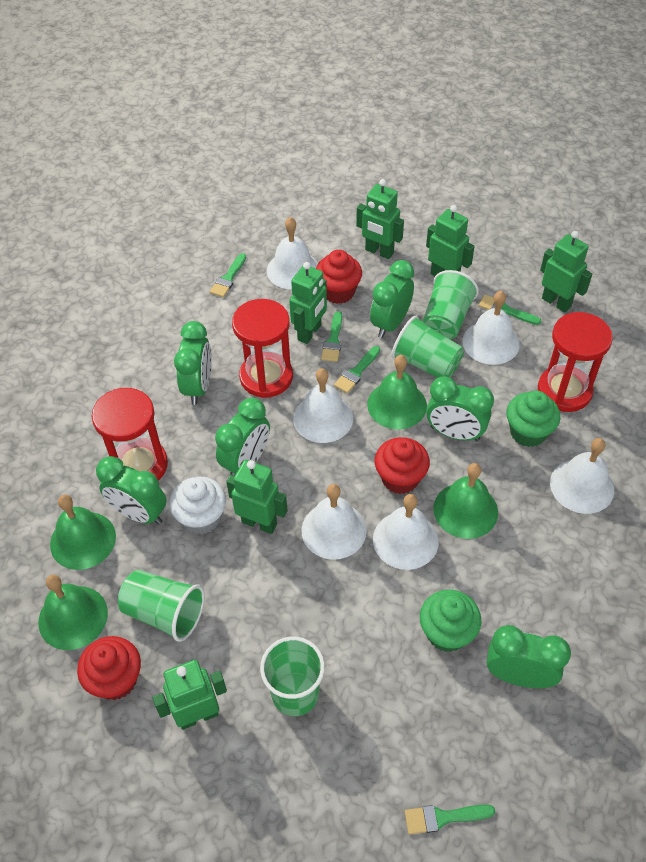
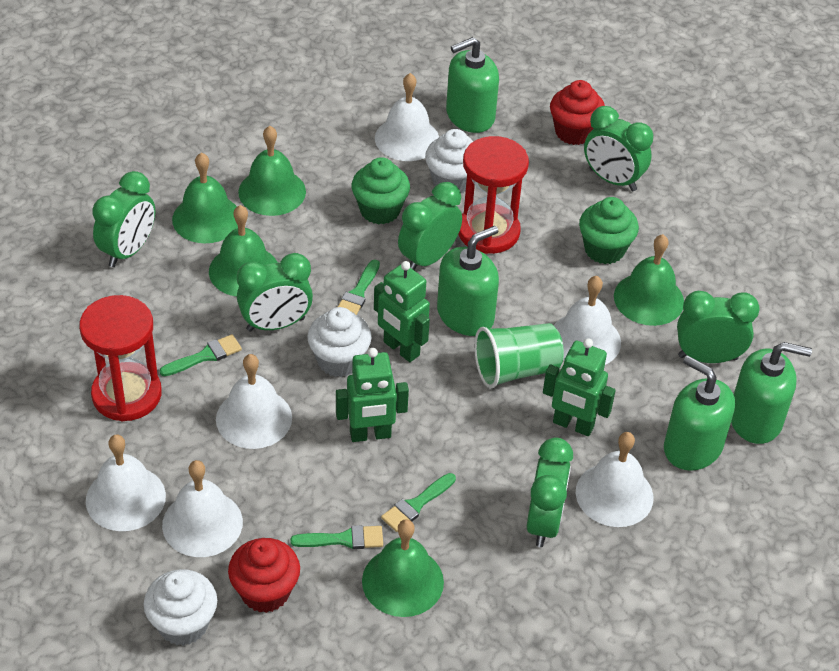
green bell: [38,575,108,650] [50,495,116,570] [367,355,427,429] [433,463,498,539] = 4 -> [172,152,238,243] [209,205,278,297] [238,126,306,216] [362,519,444,617] [614,234,684,326] = 5
green brush: [210,253,246,297] [321,311,342,362] [334,346,380,393] [405,805,495,835] [478,295,541,325] = 5 -> [159,334,242,376] [290,525,383,549] [338,260,380,315] [381,473,456,532] = 4
green cup: [118,570,205,642] [260,637,325,716] [391,316,464,378] [422,270,479,339] = 4 -> [474,323,564,388] = 1
green robot: [152,660,227,730] [226,460,288,534] [289,262,327,344] [356,179,404,259] [426,205,475,276] [540,231,592,312] = 6 -> [336,348,409,442] [374,261,430,362] [543,338,616,436] = 3
green soap dispenser: none = 0 -> [437,226,499,336] [446,37,499,133] [664,355,735,471] [731,342,812,444] = 4
red cupcake: [77,636,141,700] [316,250,362,304] [374,437,430,494] = 3 -> [228,538,300,613] [550,80,605,145] = 2
red hourglass: [92,388,168,481] [232,299,293,398] [538,312,613,412] = 3 -> [79,295,162,421] [459,136,529,254] = 2
white cupcake: [170,476,226,535] = 1 -> [144,569,217,646] [307,307,371,377] [425,129,473,193] = 3

